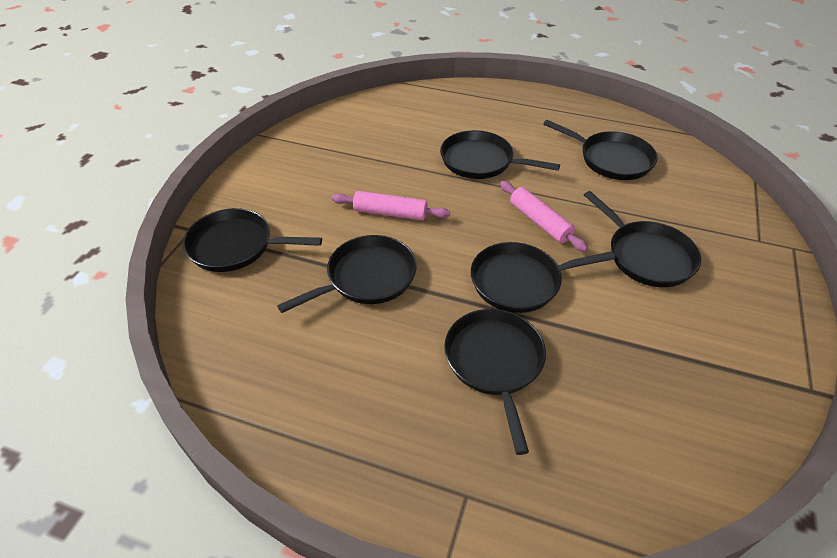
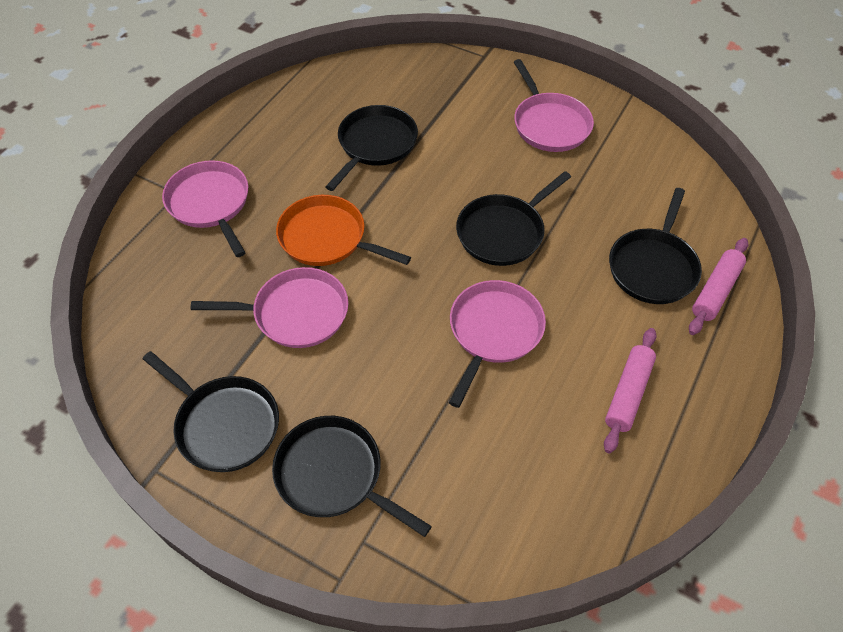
black pan: [183,208,322,272] [277,235,417,313] [440,130,560,179] [444,309,546,455] [471,242,615,313] [543,120,657,180] [584,191,701,287] = 7 -> [143,351,279,472] [272,416,432,537] [325,105,418,191] [456,171,571,266] [609,188,702,304] = 5
orange pan: none = 0 -> [276,195,411,266] = 1
pink pan: none = 0 -> [162,160,248,257] [191,267,348,348] [449,280,546,408] [514,59,594,152] = 4

